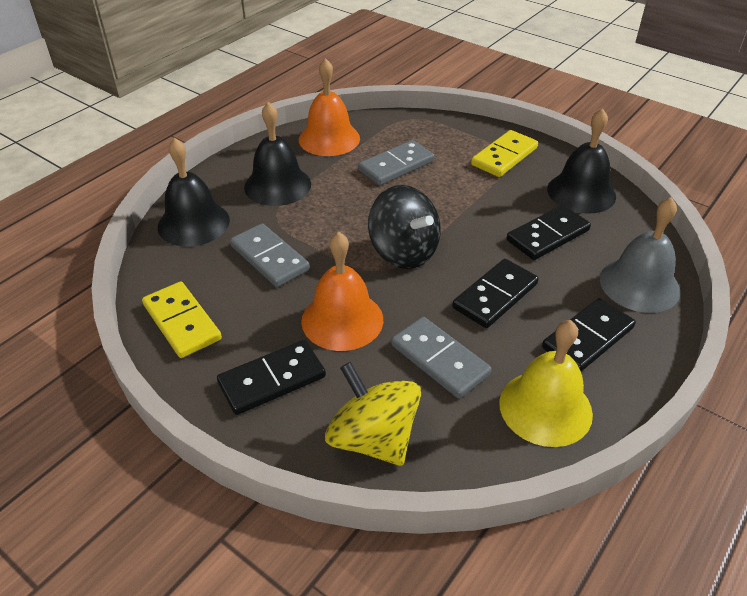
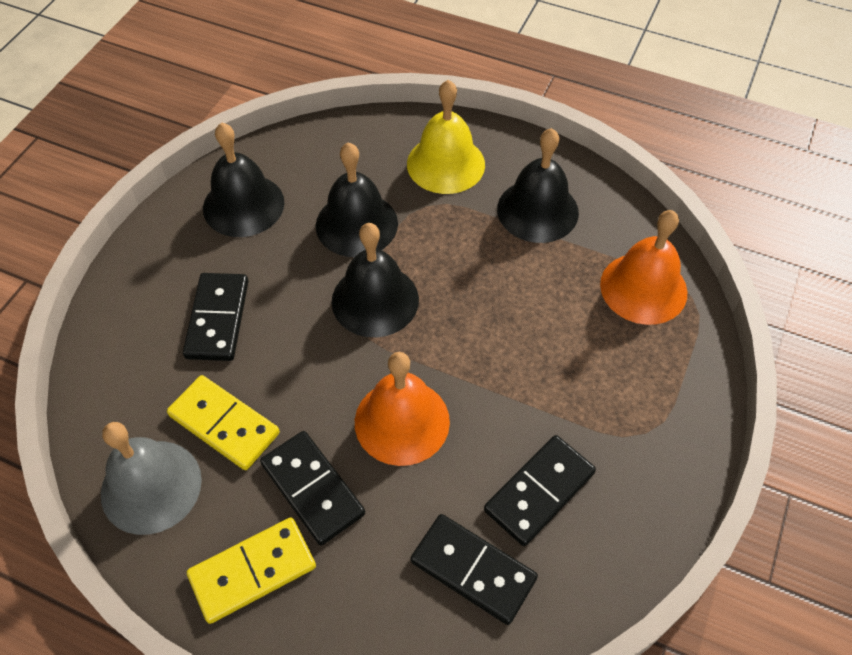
black bell: [158,138,230,247] [244,102,311,206] [547,108,616,214] = 3 -> [203,122,285,237] [316,142,398,257] [332,223,419,337] [497,128,579,243] = 4
black spinning top: [368,185,441,269] = 1 -> none = 0
grey domino: [230,223,310,287] [358,140,434,185] [391,317,492,399] = 3 -> none = 0
yellow spinning top: [325,362,421,466] = 1 -> none = 0

